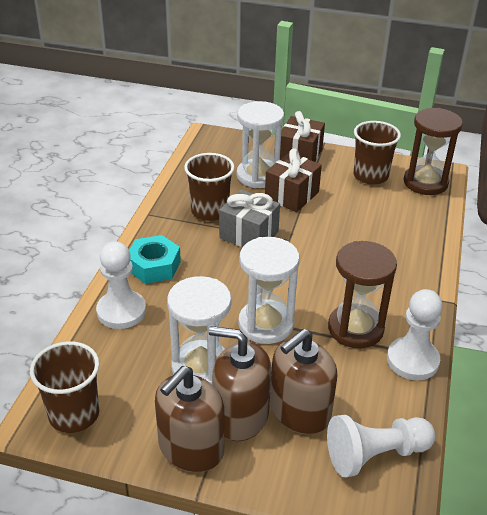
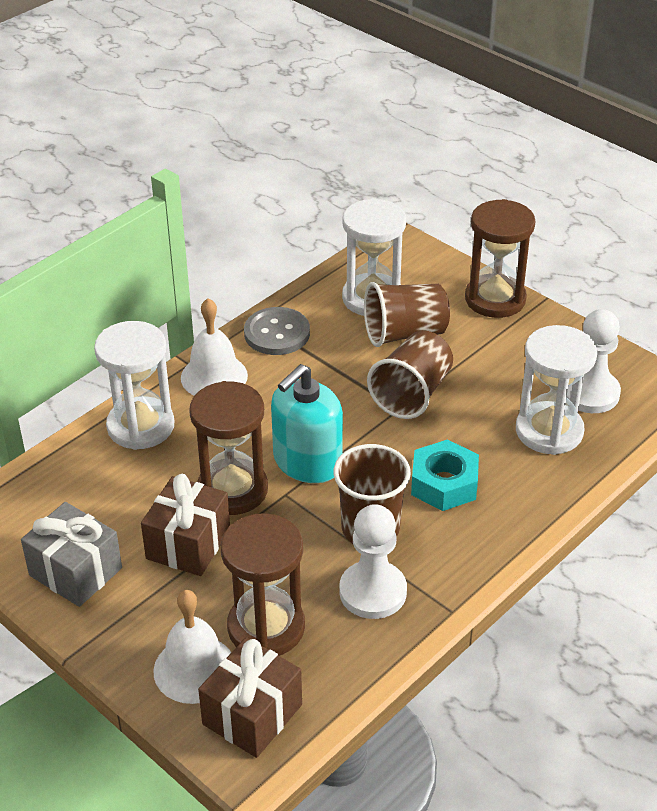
brown hourglass: [328,241,397,348] [404,108,463,195] = 2 -> [189,381,268,515] [221,513,305,656] [465,199,536,318] = 3
brown soap dispenser: [155,366,224,472] [209,326,271,441] [270,329,337,434] = 3 -> none = 0
grey button: none = 0 -> [244,307,310,355] = 1
turquoise soap dispenser: none = 0 -> [271,364,343,483] = 1
white bell: none = 0 -> [153,590,232,704] [181,298,248,396] = 2
white pawn: [96,241,146,329] [327,415,435,477] [387,289,443,380] = 3 -> [339,504,407,619] [567,309,621,413] = 2

